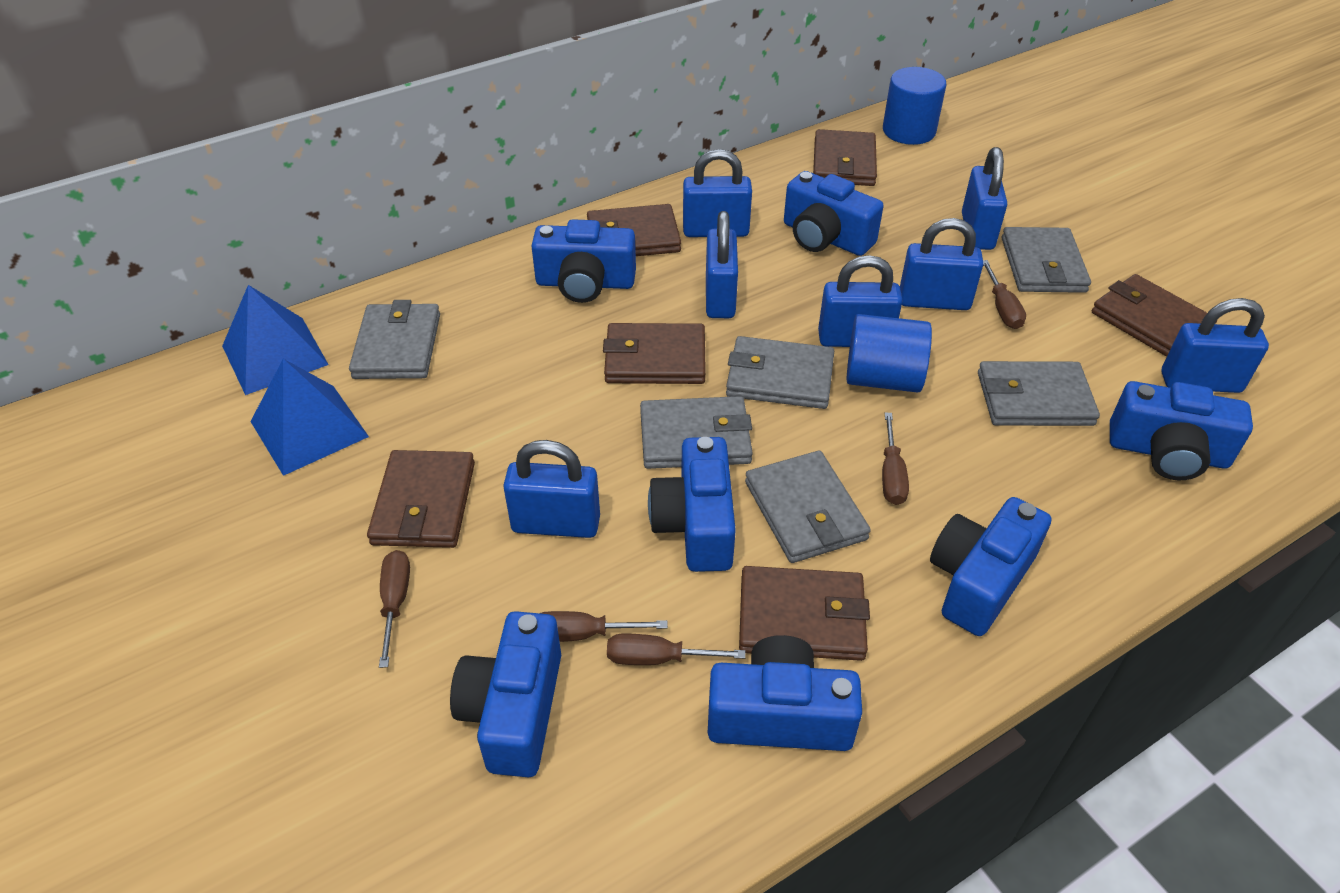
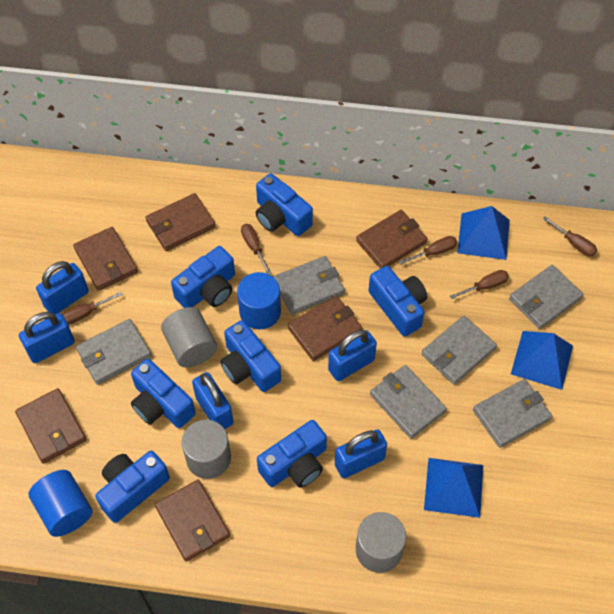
blue padlock: [503,440,600,538] [683,149,752,237] [706,211,738,318] [818,255,902,347] [900,218,983,310] [962,147,1007,250] [1161,298,1269,393] = 7 -> [19,312,75,363] [36,261,89,315] [192,372,233,429] [328,330,377,381] [335,429,387,478] = 5
blue pyramid: [222,285,329,395] [250,359,369,476] = 2 -> [424,458,483,518] [457,206,510,260] [511,331,573,390] = 3
grey cylinder: none = 0 -> [161,307,217,367] [182,420,231,479] [356,512,406,573] = 3

